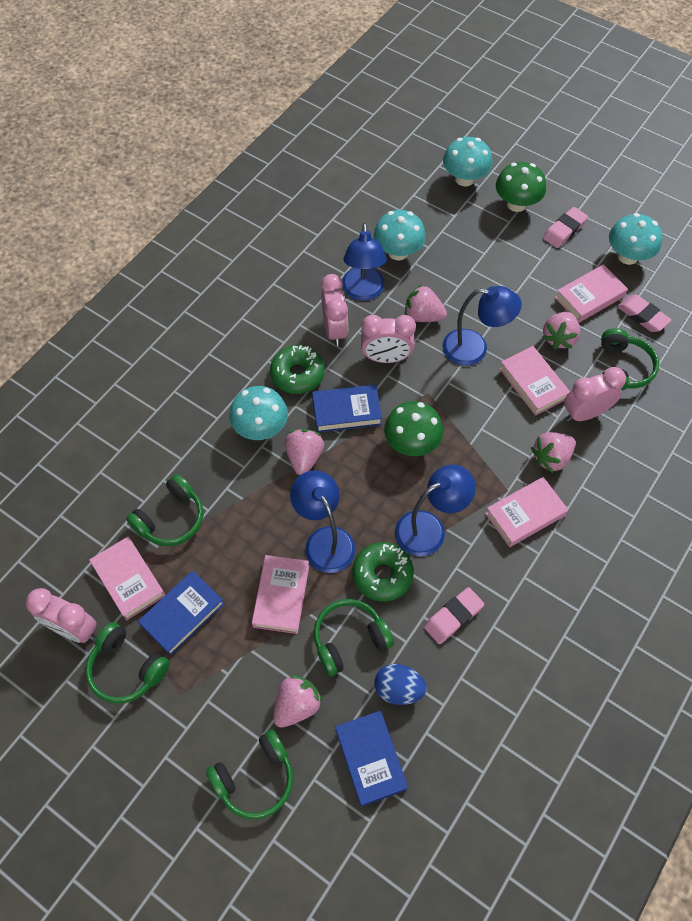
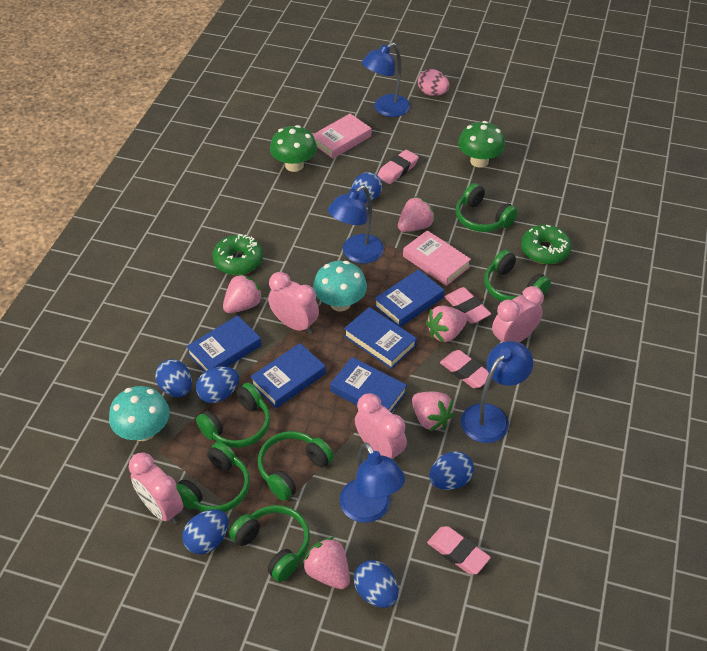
blue book: [138,571,224,656] [312,385,382,433] [335,711,408,807] = 3 -> [186,315,261,372] [250,343,326,408] [330,357,407,413] [344,307,417,369] [374,269,444,327] = 5
blue egg: [374,664,427,705] = 1 -> [155,359,192,397] [182,509,228,554] [196,366,239,403] [351,172,382,203] [354,560,398,608] [429,451,474,490] = 6
green headphones: [86,622,170,704] [126,474,203,546] [206,729,293,820] [314,599,394,676] [601,328,659,391] = 5 -> [176,442,250,512] [196,383,270,448] [229,505,310,582] [258,431,334,501] [456,183,518,232] [484,250,551,301] = 6
pink book: [89,537,165,621] [252,555,309,634] [485,477,568,547] [499,346,570,416] [555,264,628,323] = 5 -> [312,114,371,159] [403,230,471,286] = 2
pink egg: none = 0 -> [418,69,449,96] = 1
pink eraser: [424,587,484,644] [543,207,588,248] [617,295,671,332] = 3 -> [378,150,419,184] [427,526,491,574] [440,350,489,388] [445,287,491,324] = 4
turquoise mushroom: [229,386,288,440] [374,210,426,260] [443,137,492,186] [609,213,662,265] = 4 -> [109,386,170,441] [313,261,367,312] = 2

